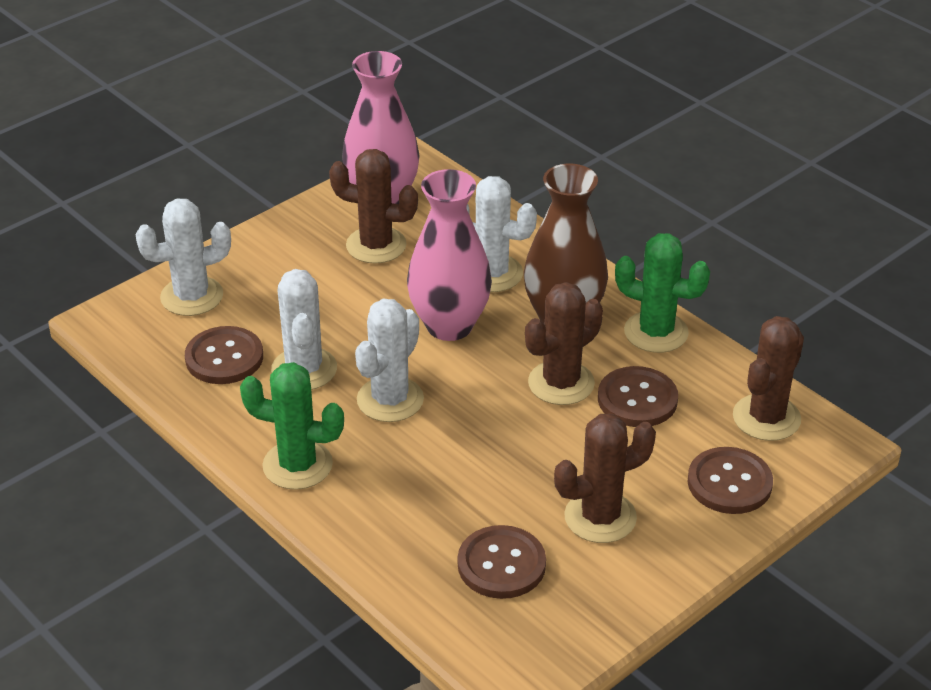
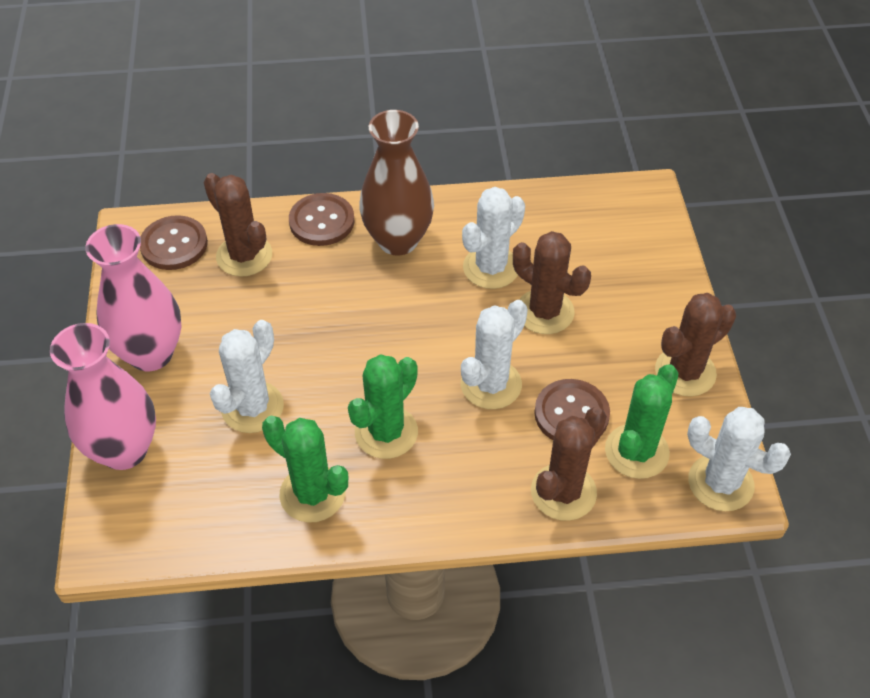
brown button: [185,326,263,384] [458,525,546,599] [598,366,678,427] [688,447,773,514] = 4 -> [140,215,208,270] [289,193,355,246] [534,379,610,440] = 3
green cactus: [240,362,344,490] [615,233,710,353] = 2 -> [262,416,348,522] [348,354,418,459] [605,364,679,479] = 3

